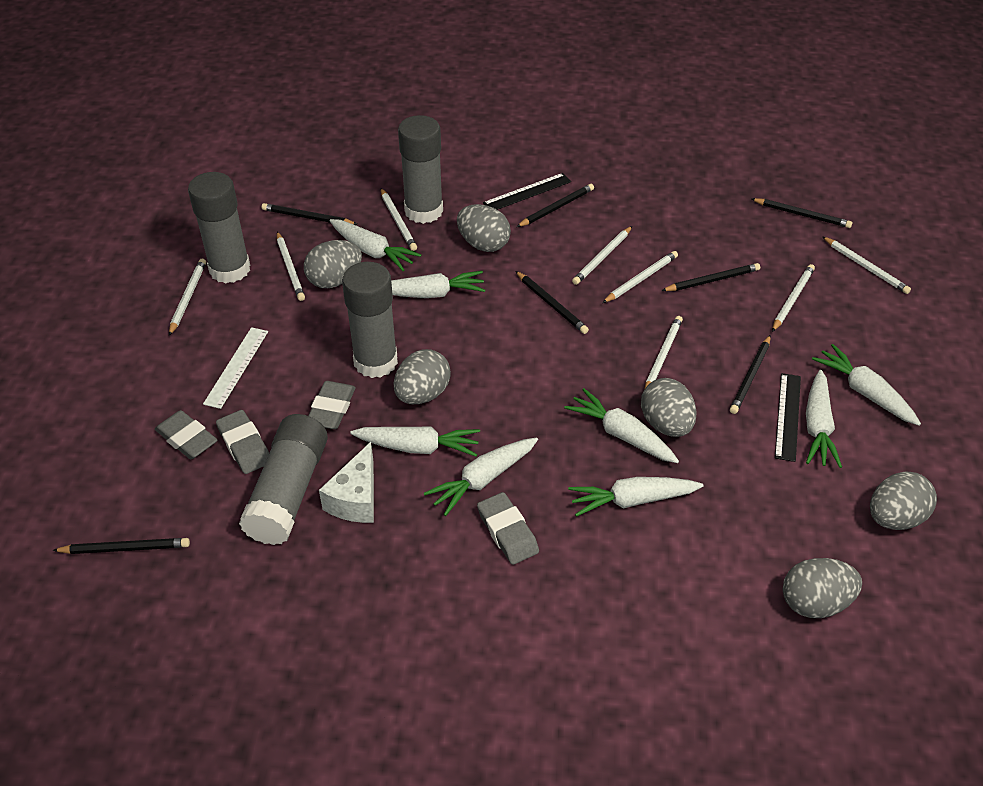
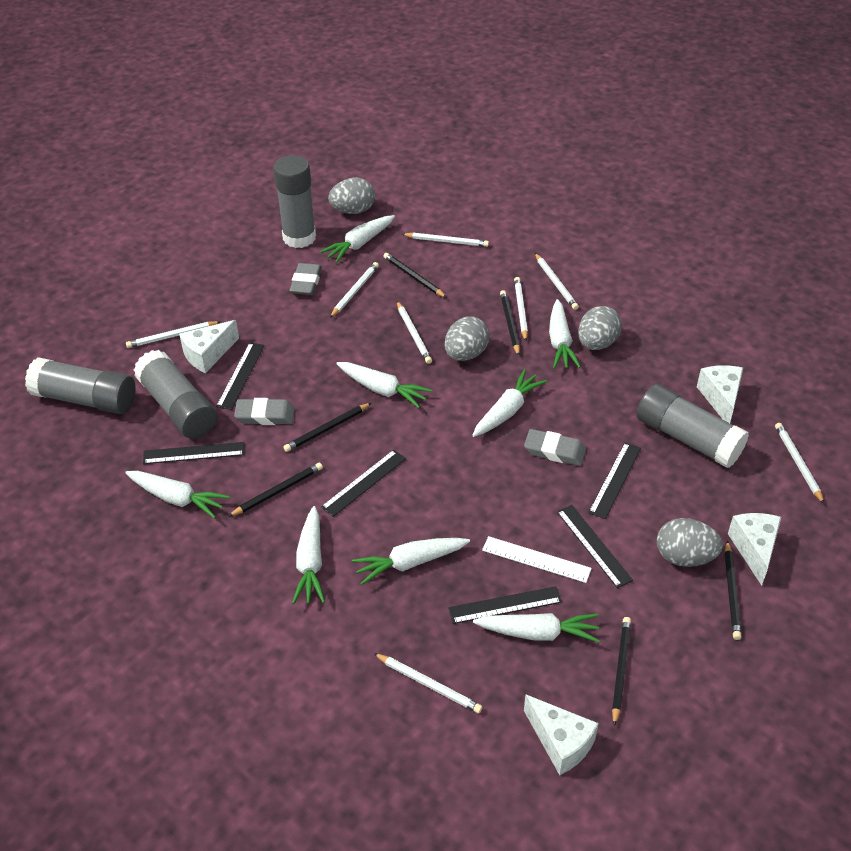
black pencil: [52,538,190,554] [262,203,357,225] [516,271,589,334] [517,184,594,227] [661,263,760,291] [730,335,771,414] [752,198,852,228] = 7 -> [228,463,323,517] [283,403,371,452] [383,253,447,298] [500,290,520,356] [612,617,631,726] [725,540,741,640] = 6
black ruler: [483,173,571,210] [775,373,801,462] = 2 -> [143,442,244,464] [216,343,264,410] [321,450,406,517] [448,586,562,624] [557,505,633,588] [588,442,641,519] = 6
grey egg: [304,240,362,288] [394,349,451,404] [457,204,511,252] [641,378,697,437] [783,558,862,618] [870,471,937,530] = 6 -> [328,177,375,214] [445,316,490,361] [578,306,622,350] [657,518,723,567] = 4
grey eraser: [155,410,217,459] [216,410,269,474] [308,381,356,429] [477,492,539,565] = 4 -> [234,398,295,425] [289,263,322,295] [524,429,586,466] = 3
white cheese: [319,442,374,523] = 1 -> [179,320,239,373] [524,694,599,775] [697,365,743,423] [728,513,781,586] = 4

